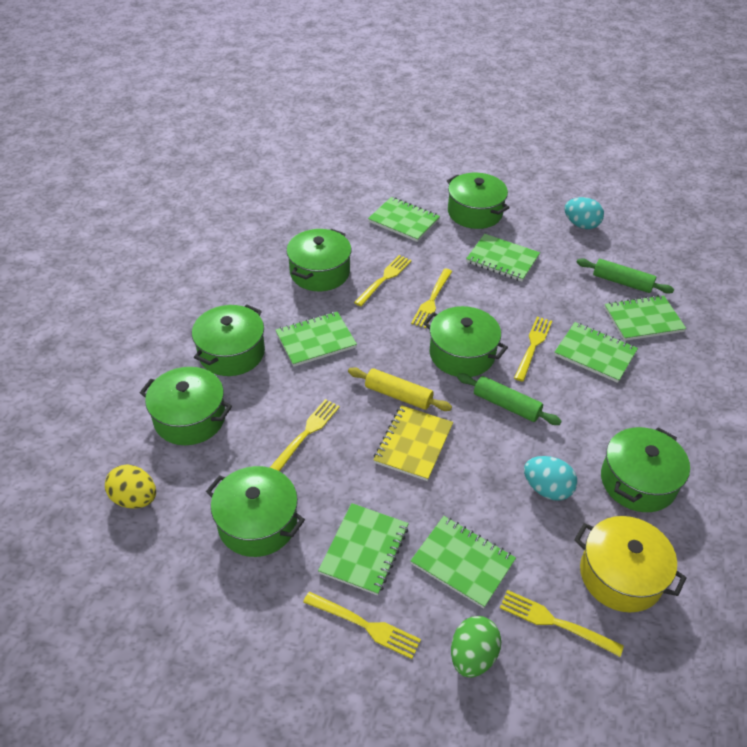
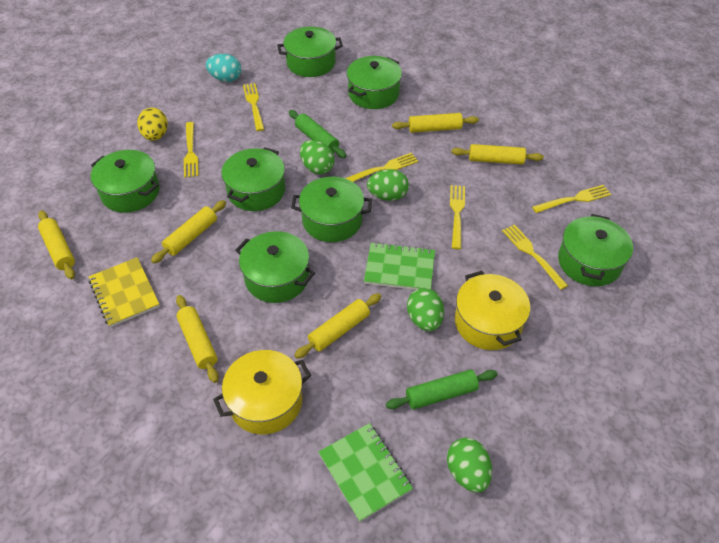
green egg: [451,616,501,678] = 1 -> [300,140,335,175] [367,169,409,201] [407,288,444,331] [447,438,492,493] = 4
green notebook: [275,312,357,367] [318,503,409,596] [368,197,440,242] [410,516,516,609] [466,234,540,282] [554,322,638,383] [604,295,686,341] = 7 -> [319,423,413,522] [364,242,435,290] = 2
turquoise egg: [524,456,577,500] [564,197,604,229] = 2 -> [206,54,241,82] = 1
yellow pot: [574,516,687,613] = 1 -> [213,350,311,434] [455,271,530,350] = 2
yellow rolling pin: [348,367,452,411] = 1 -> [38,211,75,280] [151,200,226,263] [176,295,219,383] [294,293,382,359] [392,113,479,133] [451,144,544,165] = 6

